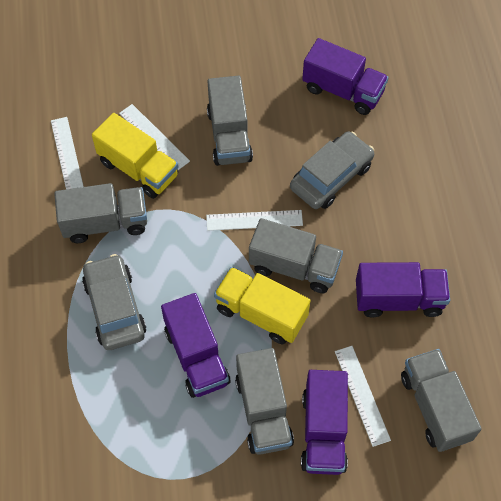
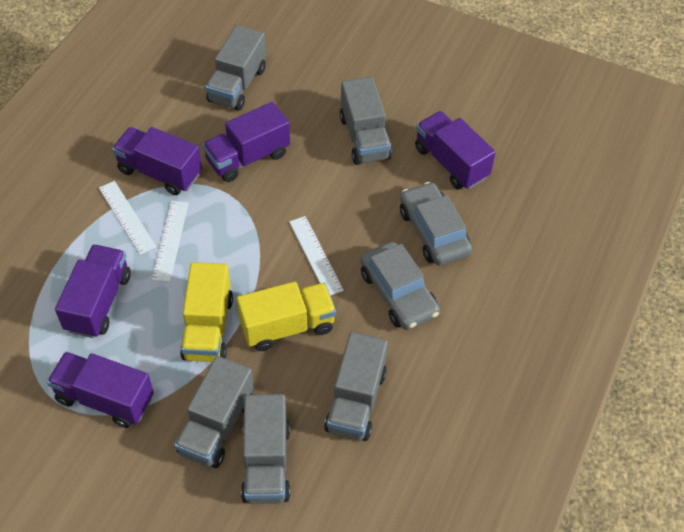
purple truck: [161,293,231,398] [301,370,348,475] [302,38,389,115] [356,262,450,318] = 4 -> [47,352,154,428] [55,244,131,338] [112,127,202,195] [202,102,290,182] [415,111,496,189] = 5
white ruler: [51,117,84,189] [119,104,190,170] [206,210,303,231] [335,346,391,447] = 4 -> [99,181,156,255] [152,201,189,282] [289,216,344,296] = 3

